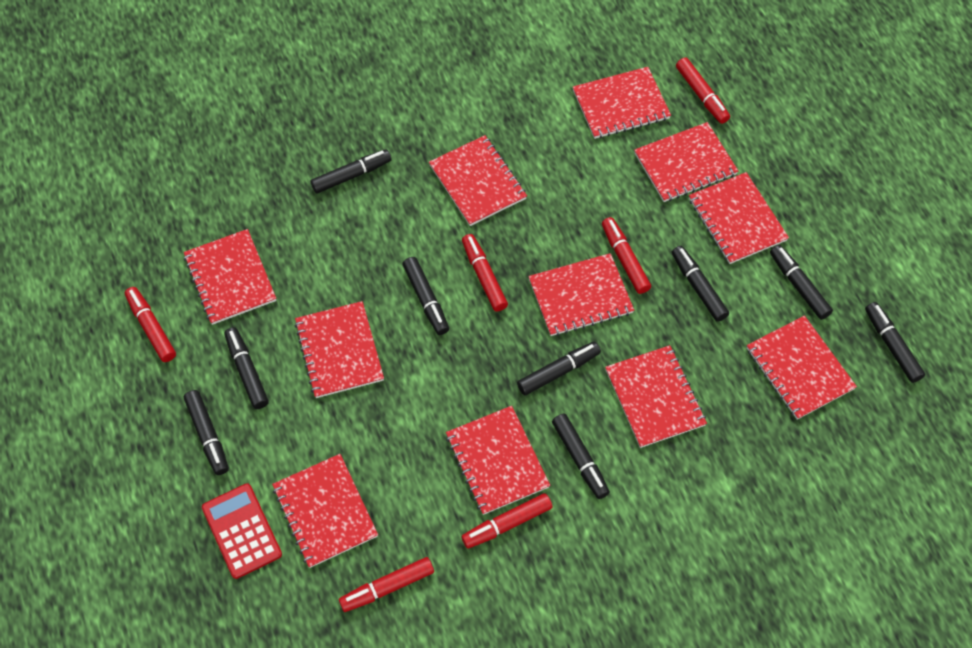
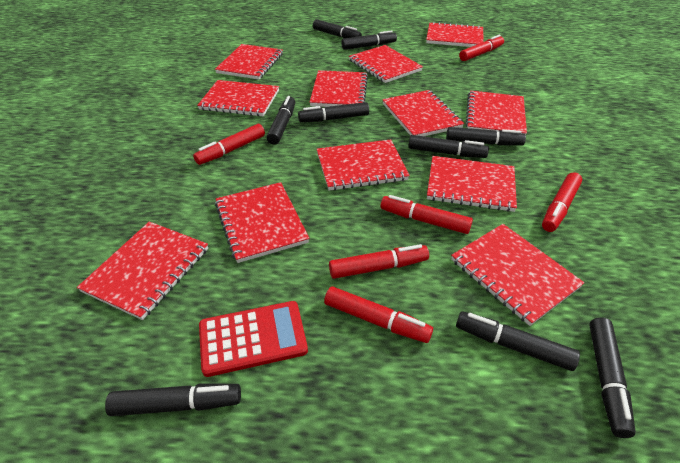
red notebook: [184,229,276,325] [272,454,378,568] [295,301,384,398] [429,135,527,226] [446,406,550,515] [528,253,634,336] [573,67,671,139] [605,345,707,448] [634,122,738,202] [689,172,789,264] [747,315,857,420] = 11 -> [77,221,208,320] [197,80,279,116] [215,44,283,80] [215,182,309,263] [310,70,368,107] [317,139,410,191] [349,45,423,83] [382,90,464,136] [426,22,484,47] [427,156,517,212] [451,224,585,326] [466,90,527,135] = 12

